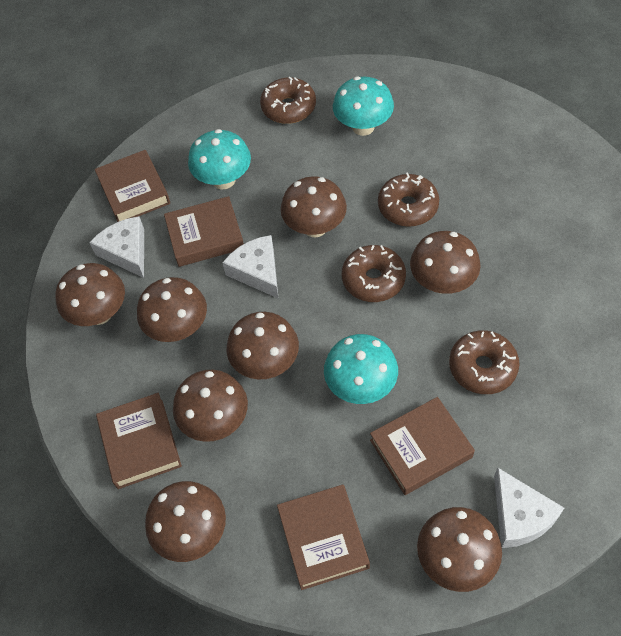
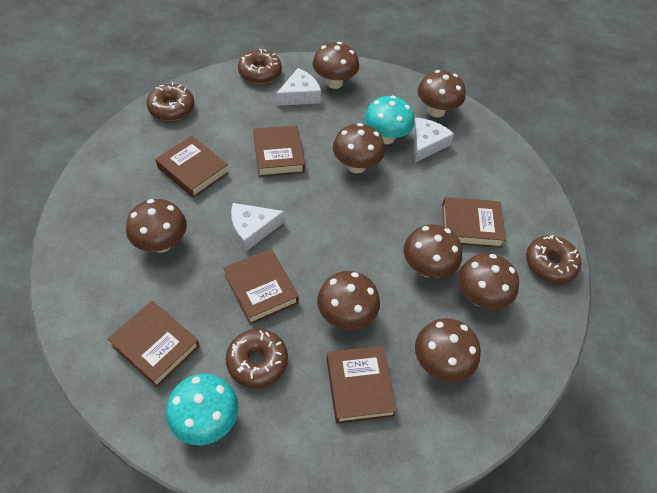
brown book: [95,150,170,222] [96,393,182,489] [164,196,244,267] [277,484,370,590] [370,397,475,495] = 5 -> [108,301,200,387] [155,136,229,198] [223,249,299,325] [253,125,305,177] [326,346,397,424] [442,197,506,248] = 6
turquoise mushroom: [188,129,251,189] [324,334,398,404] [333,76,394,136] = 3 -> [166,374,239,445] [364,95,414,144] = 2

